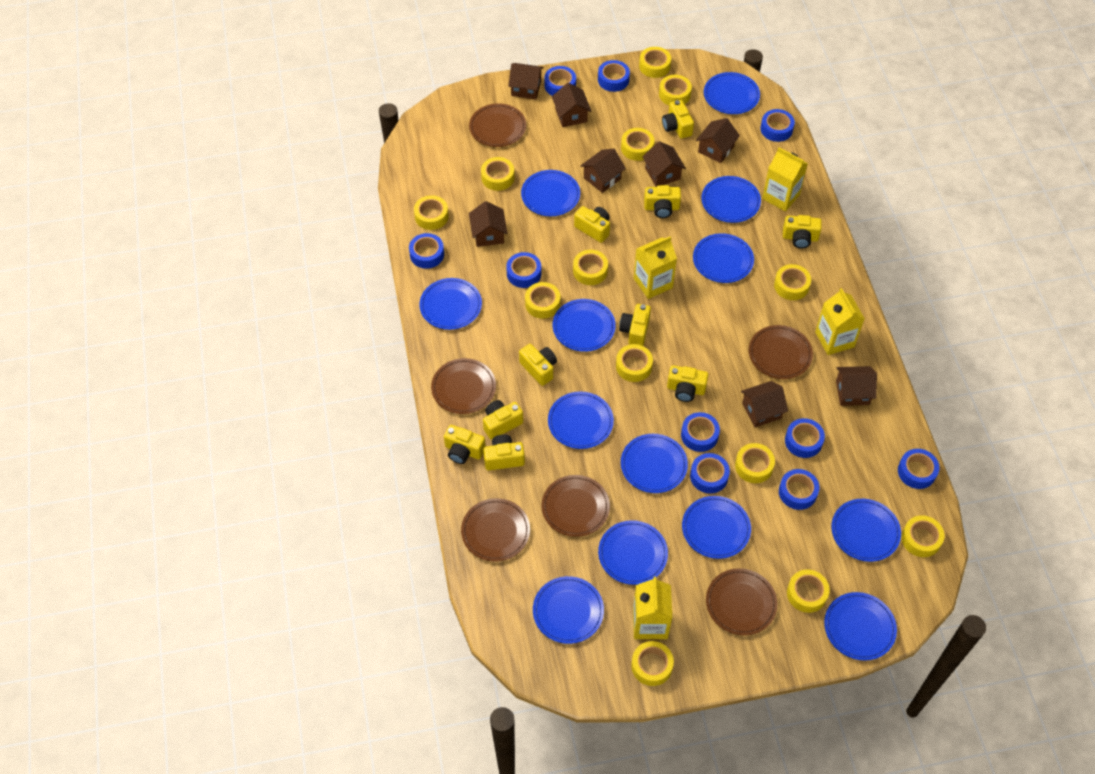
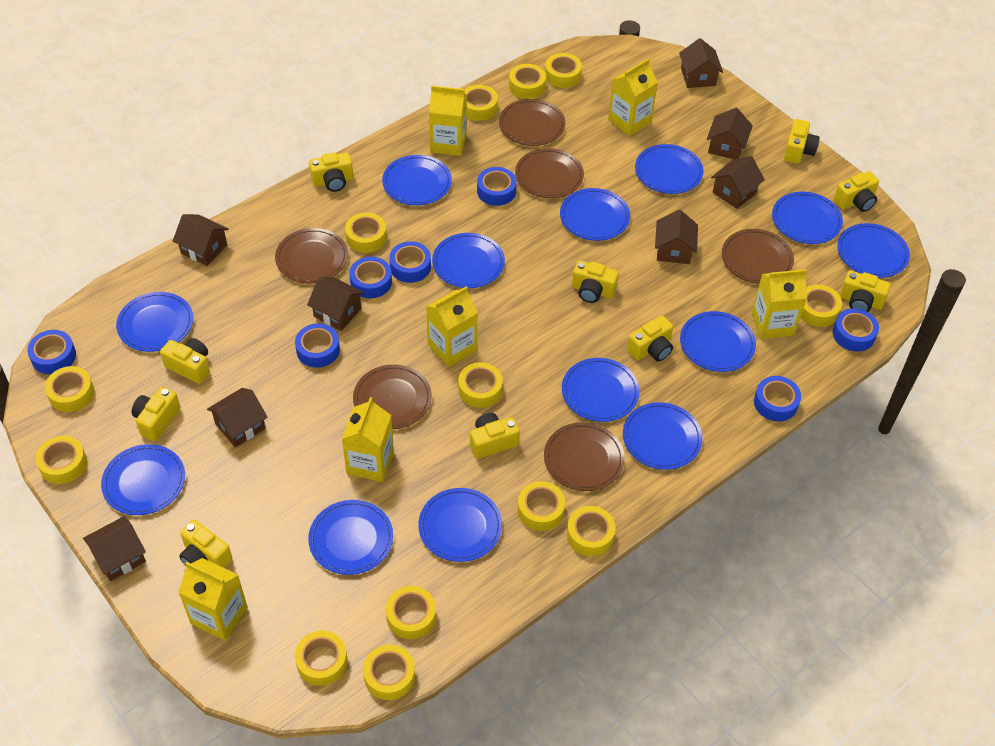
blue tape: [409,233,444,269] [506,252,541,288] [545,66,576,96] [598,60,630,92] [681,412,720,452] [690,453,730,494] [761,109,795,142] [779,469,820,510] [785,418,825,458] [898,449,939,489] = 10 -> [27,330,76,374] [295,323,340,368] [349,257,392,298] [389,241,431,283] [477,167,517,206] [754,376,801,421] [833,308,879,352] = 7
yellow carton: [633,577,672,639] [634,236,677,299] [762,147,808,212] [815,288,865,355] = 4 -> [178,558,248,641] [342,397,394,482] [426,286,478,367] [429,86,467,156] [608,58,658,136] [752,269,807,339] = 6

